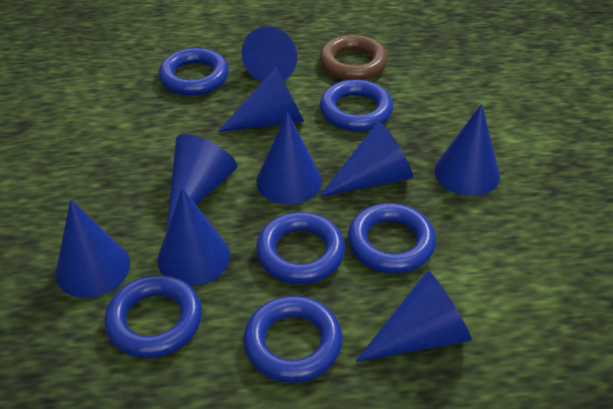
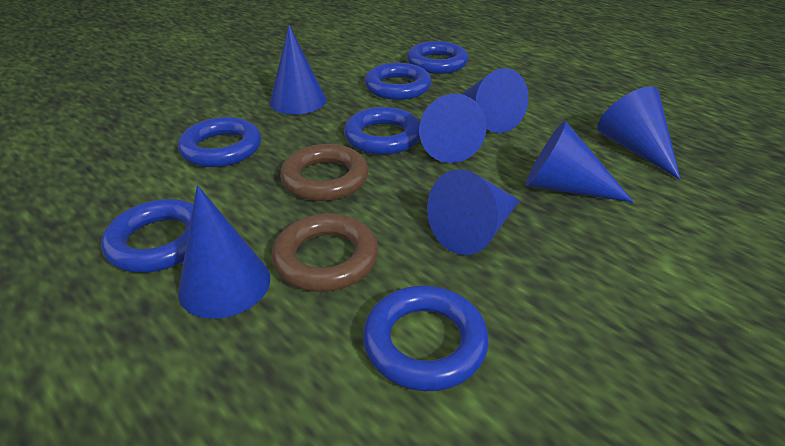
blue cone: [55,199,130,298] [157,188,230,286] [166,134,237,231] [218,66,304,132] [242,26,297,82] [256,112,322,205] [319,121,413,197] [356,270,472,362] [434,104,500,196] = 9 -> [178,185,270,319] [270,25,327,115] [419,94,487,163] [427,169,520,255] [462,68,529,133] [525,121,634,203] [597,87,680,179] = 7
brown ring: [320,35,388,80] = 1 -> [272,213,378,292] [280,144,369,201] = 2

